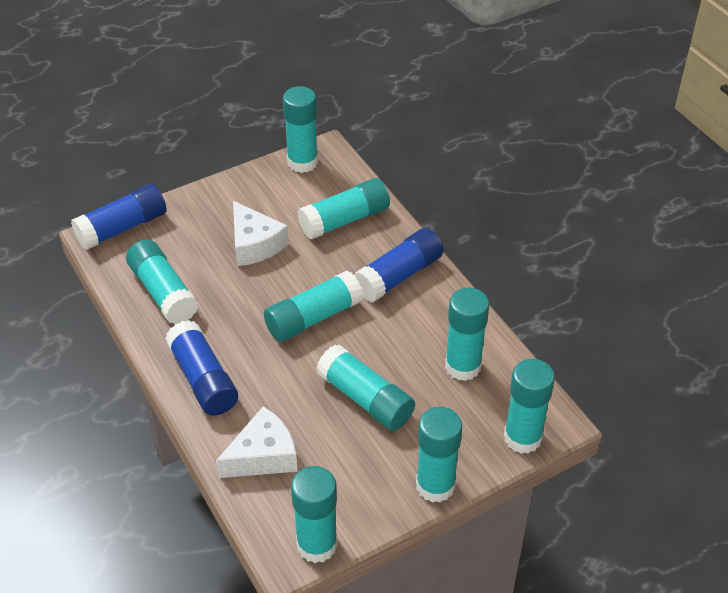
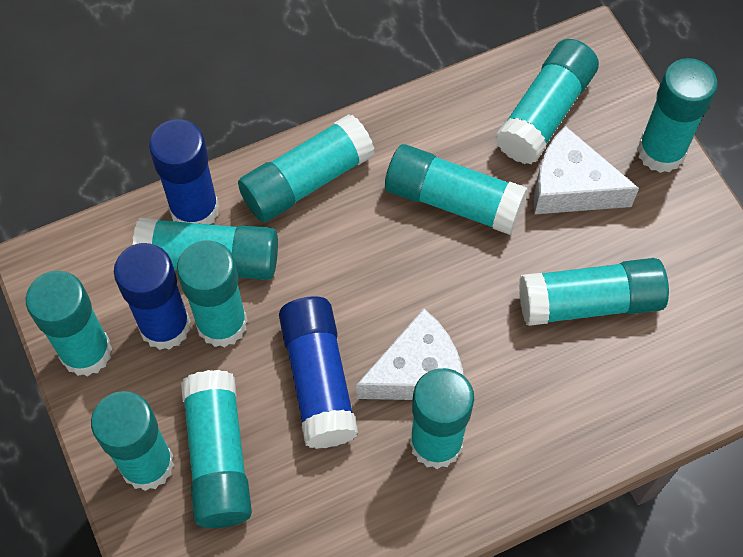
turquoise glue stick: [126,240,198,324] [264,270,363,342] [283,86,318,173] [291,466,338,563] [297,178,390,239] [316,344,415,431] [416,407,462,503] [445,288,489,381] [504,359,555,454] = 9 -> [26,271,112,376] [91,391,174,491] [133,218,278,280] [177,240,248,347] [181,370,252,528] [238,114,375,222] [385,144,527,235] [410,368,474,469] [495,39,599,164] [519,258,669,326] [637,58,718,173] = 11

